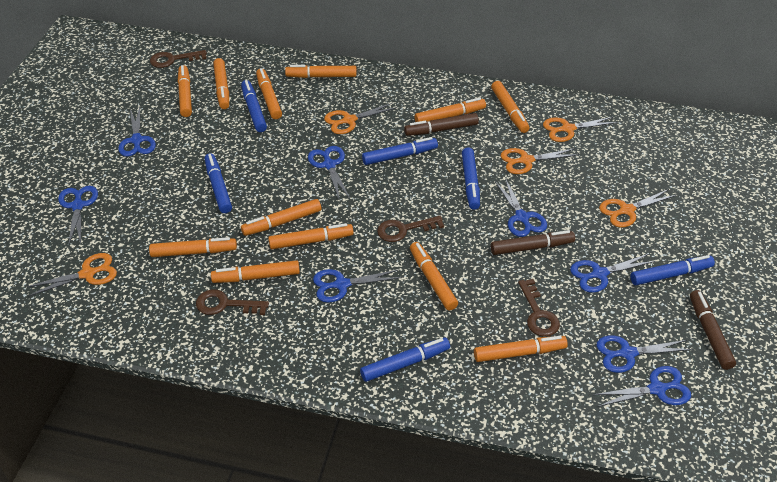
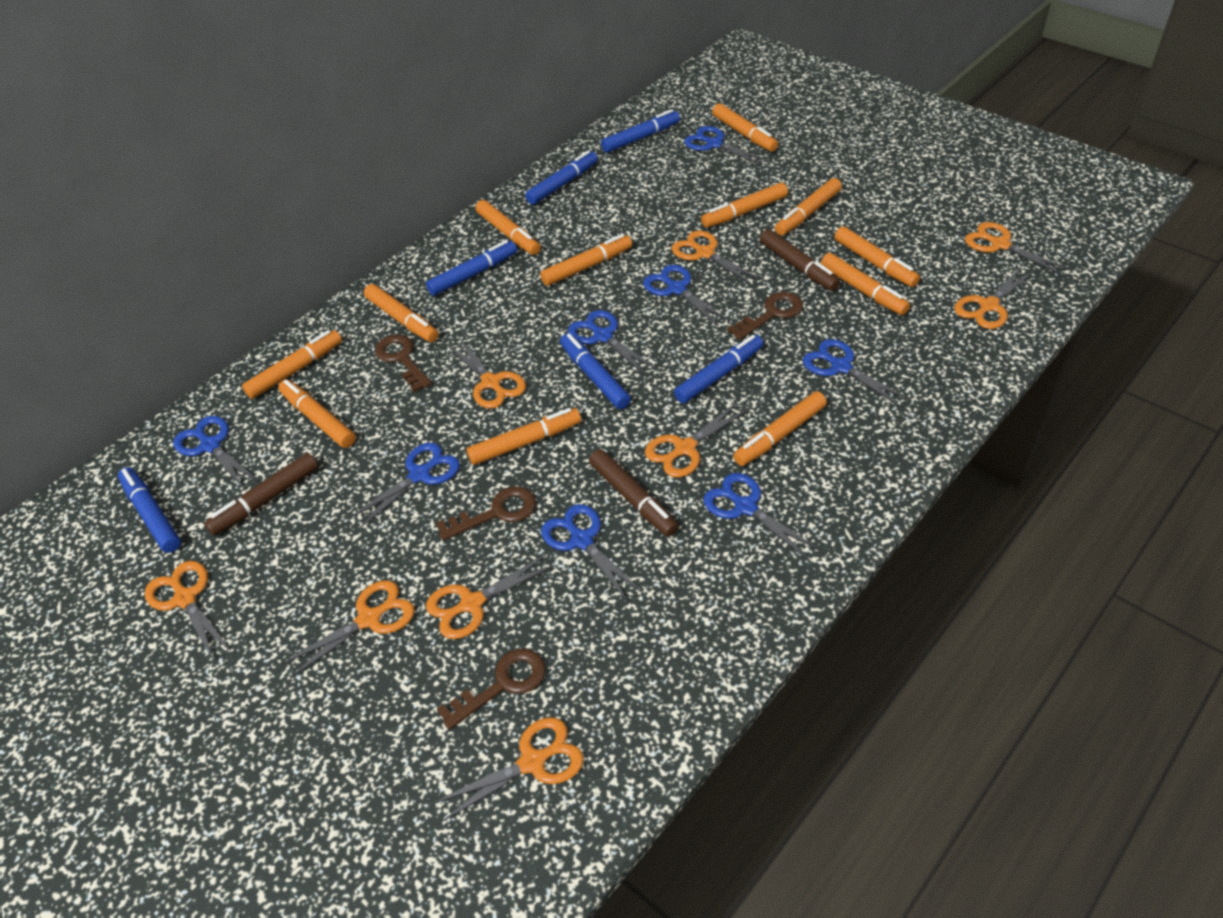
orange scissors: [26,253,117,297] [324,103,397,134] [501,148,579,174] [543,117,618,142] [599,189,676,228] = 5 -> [145,561,232,662] [281,580,415,678] [426,554,555,639] [433,717,584,822] [447,337,526,409] [645,402,749,477] [672,231,761,285] [954,266,1035,329] [965,222,1069,275] = 9

